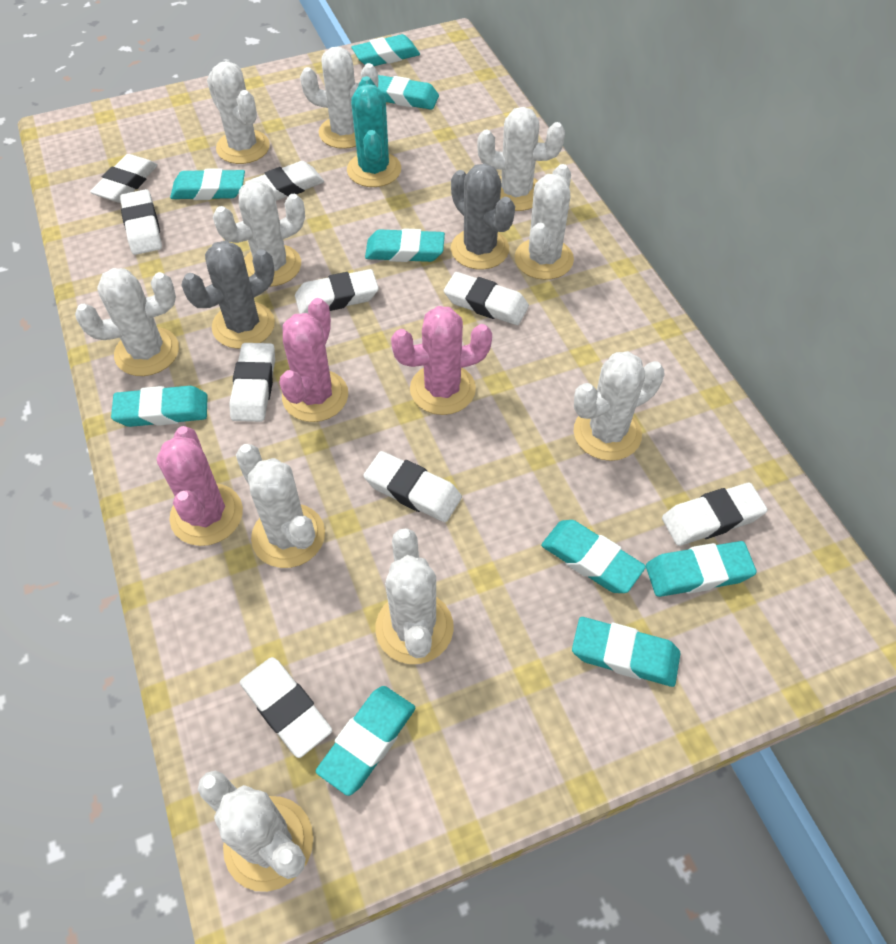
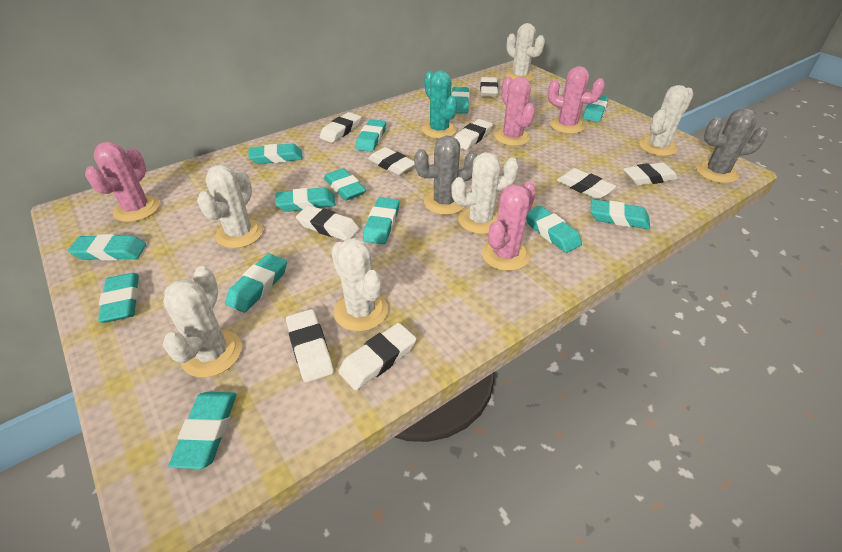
pink cactus: [156,426,243,546] [280,298,348,422] [391,306,492,415] = 3 -> [85,142,160,222] [482,181,536,271] [495,77,535,146] [547,66,605,134] = 4
turquoise eraser: [111,386,208,427] [170,168,245,200] [316,686,415,796] [352,34,420,66] [365,228,445,262] [378,75,439,110] [541,520,646,593] [572,617,680,687] [646,541,757,597] = 9 -> [68,234,146,261] [98,273,139,323] [169,392,236,469] [225,254,287,313] [248,143,303,164] [275,187,336,212] [324,168,366,201] [356,119,386,152] [363,197,399,244] [452,87,470,114] [526,206,582,253] [583,95,609,122] [590,199,650,229] = 13
white cactus: [75,268,179,376] [198,770,313,892] [207,61,270,164] [213,180,305,287] [236,444,325,568] [300,47,378,149] [375,528,454,664] [477,107,565,211] [515,164,574,280] [573,351,664,461] = 10 -> [163,266,242,378] [197,165,263,248] [331,238,388,332] [451,152,519,234] [506,23,545,81] [639,85,694,156] = 6

